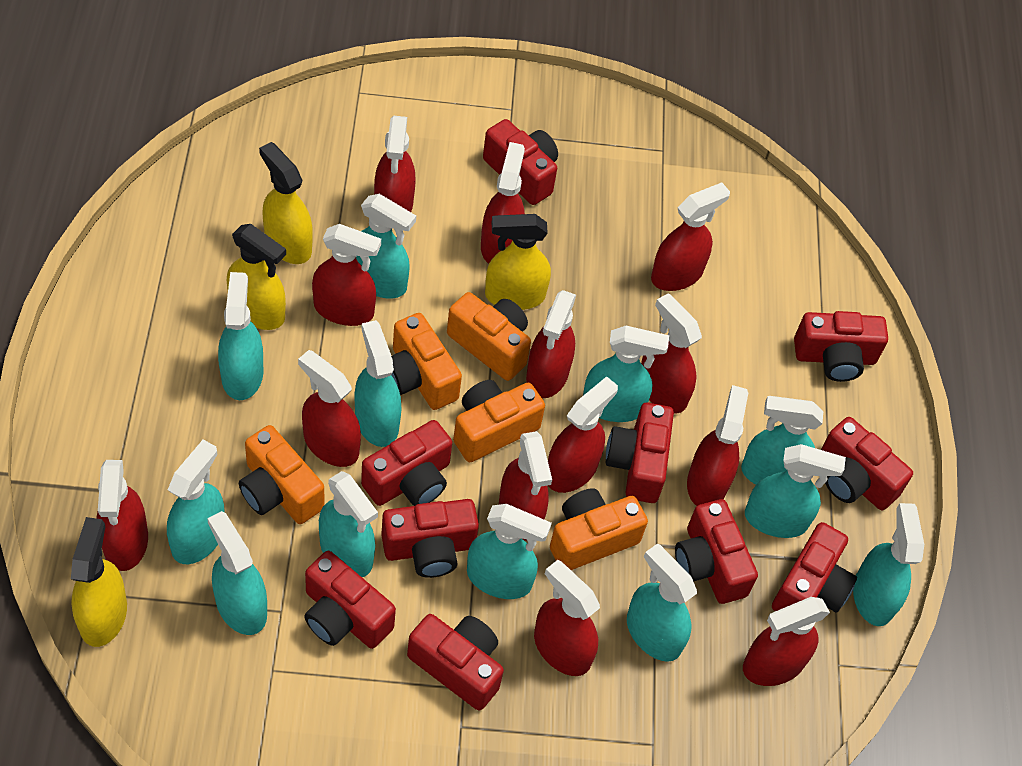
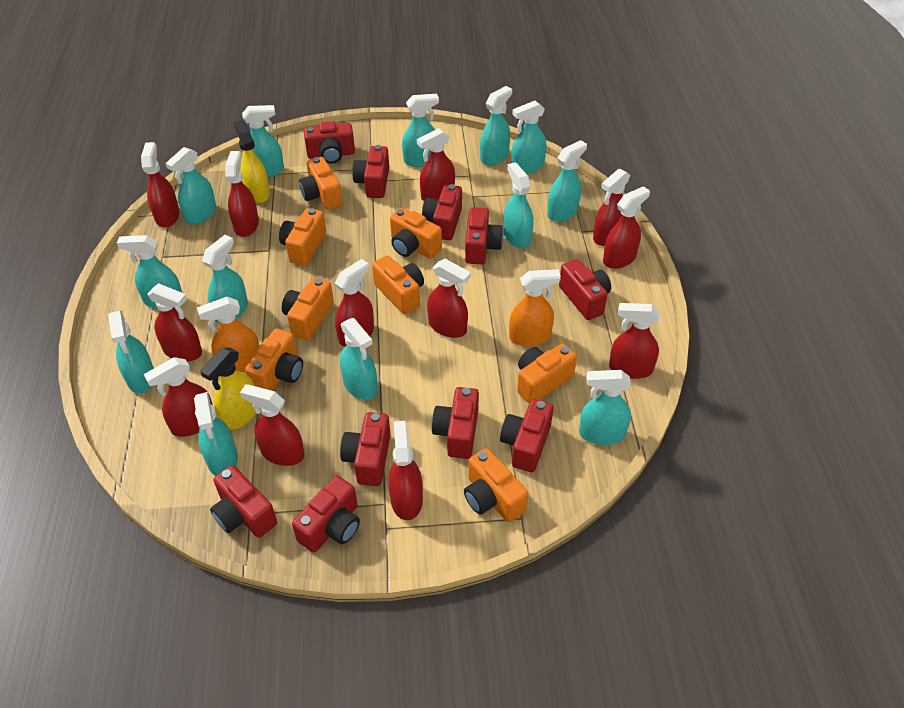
orange camera: [239,425,324,524] [391,313,462,410] [447,292,531,381] [453,380,545,462] [550,488,648,570] = 5 -> [245,328,303,391] [279,208,326,266] [282,277,334,340] [299,157,343,210] [372,255,424,314] [390,208,442,259] [464,448,528,522] [517,344,577,403] = 8
orange spray bottle: none = 0 -> [197,297,259,372] [509,269,561,346] = 2
red spray bottle: [97,460,148,571] [298,350,361,467] [312,224,381,326] [374,116,415,212] [481,142,525,264] [499,431,552,541] [526,290,576,398] [534,560,600,676] [548,376,618,493] [641,293,702,414] [651,183,730,291] [687,385,748,506] [743,597,830,686] = 13 -> [141,142,180,227] [144,357,213,437] [148,283,202,362] [225,151,259,237] [240,384,304,466] [335,259,374,347] [388,421,423,520] [417,128,455,201] [427,259,471,338] [593,168,630,246] [603,186,650,269] [609,303,659,379] = 12
turquoise spray bottle: [167,440,225,564] [207,511,267,635] [218,272,263,400] [319,471,378,577] [355,320,402,447] [356,194,416,298] [467,504,552,599] [583,326,669,422] [627,544,697,662] [741,396,823,484] [745,444,846,538] [853,503,924,626] = 12 -> [108,311,154,394] [117,235,182,309] [165,147,216,224] [194,392,238,476] [202,235,248,323] [242,105,284,177] [340,318,378,400] [402,94,439,167] [480,86,512,165] [504,162,533,248] [511,101,547,174] [547,140,587,222] [579,370,631,445] = 13
yellow spray bottle: [71,517,127,647] [227,224,286,330] [259,142,313,264] [485,214,551,310] = 4 -> [200,348,256,430] [234,120,270,203] = 2

